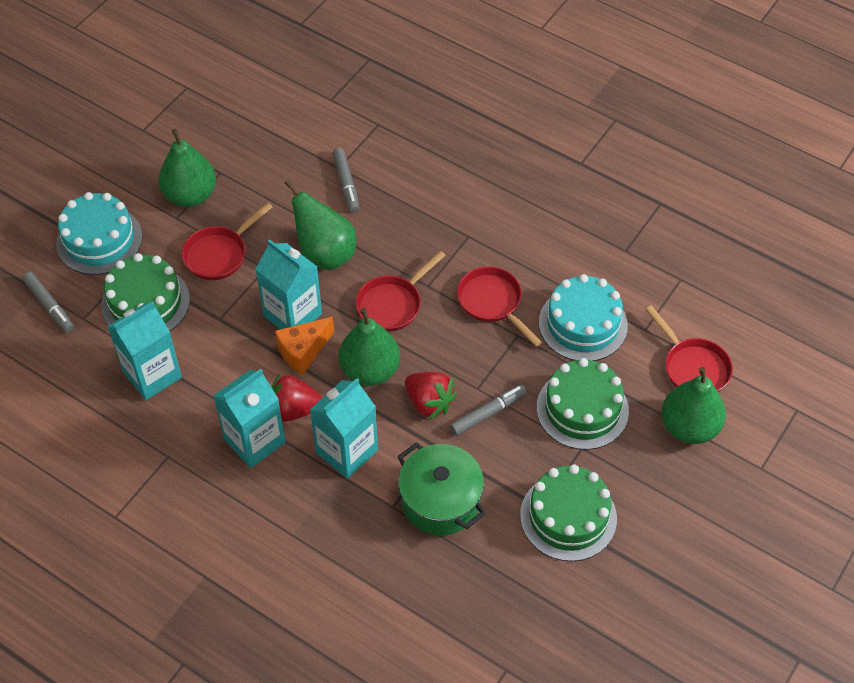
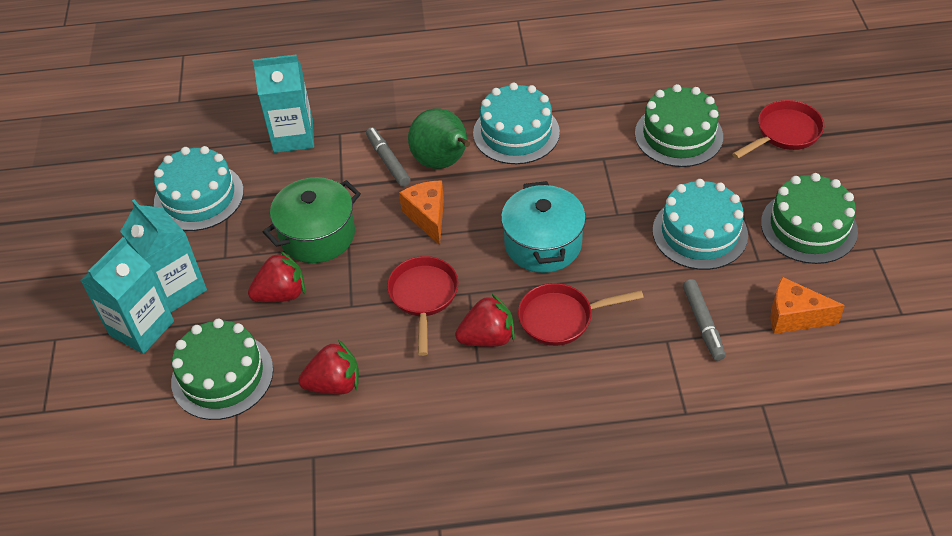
green pear: [159,129,216,207] [285,180,356,270] [339,308,400,386] [661,367,726,444] = 4 -> [408,109,470,169] = 1
grey marker: [22,272,74,333] [333,148,360,213] [450,385,527,436] = 3 -> [366,127,411,187] [683,279,726,361] = 2
orange cheese: [275,317,334,375] = 1 -> [399,180,444,245] [771,277,845,334] = 2
red pan: [182,202,273,280] [356,251,446,332] [457,266,542,347] [645,305,733,392] = 4 -> [387,256,458,356] [518,283,644,346] [732,100,824,159] = 3
red strawberry: [272,374,322,422] [405,372,457,420] = 2 -> [248,251,305,302] [298,340,359,395] [455,294,515,347] = 3
turquoise cake: [56,192,143,275] [539,274,628,361] = 2 -> [154,146,244,231] [473,83,560,164] [652,179,748,270] = 3
turquoise carton: [107,301,182,400] [213,369,285,468] [256,239,322,329] [310,378,378,479] = 4 -> [80,237,174,354] [120,200,207,312] [253,55,314,153] = 3
turquoise pot: none = 0 -> [501,181,586,273] = 1

